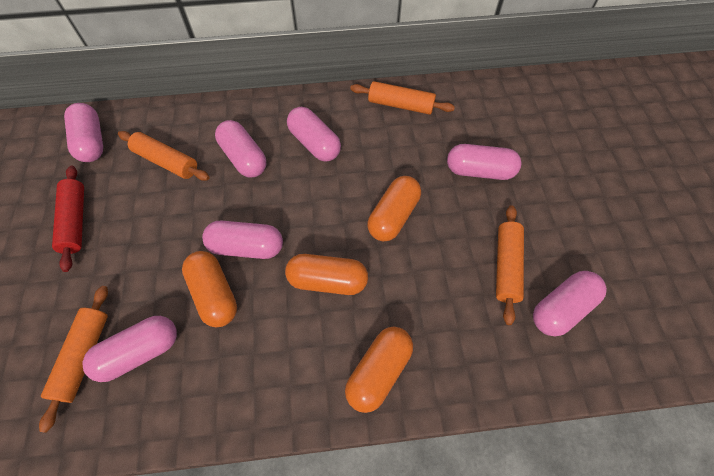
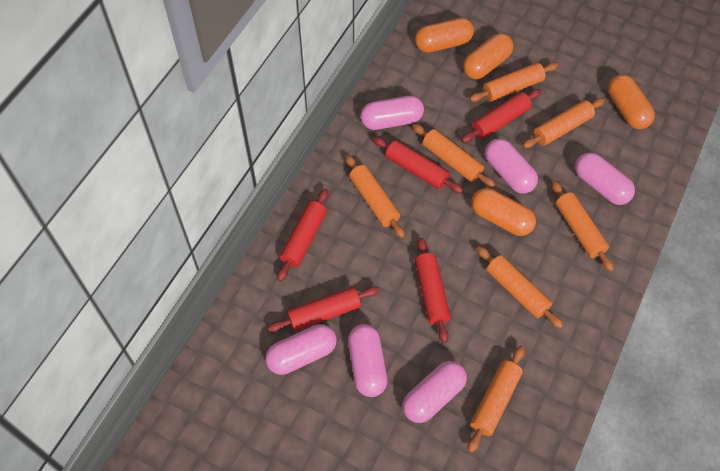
orange rolling pin: [39,286,108,433] [118,131,210,181] [350,81,455,115] [496,205,524,325] = 4 -> [345,155,405,238] [412,124,495,188] [468,346,525,453] [469,62,558,102] [477,246,563,328] [523,98,605,148] [552,181,614,272] = 7
pink capsule: [64,103,103,162] [82,316,177,382] [202,220,283,259] [215,120,267,178] [287,107,341,162] [447,144,521,180] [533,271,607,336] = 7 -> [265,324,337,375] [348,324,387,397] [361,96,424,130] [403,361,467,423] [485,139,538,194] [575,152,635,205] = 6
red rolling pin: [52,166,84,272] = 1 -> [268,286,379,332] [277,189,329,281] [373,137,463,193] [415,238,451,343] [461,89,541,143] = 5

